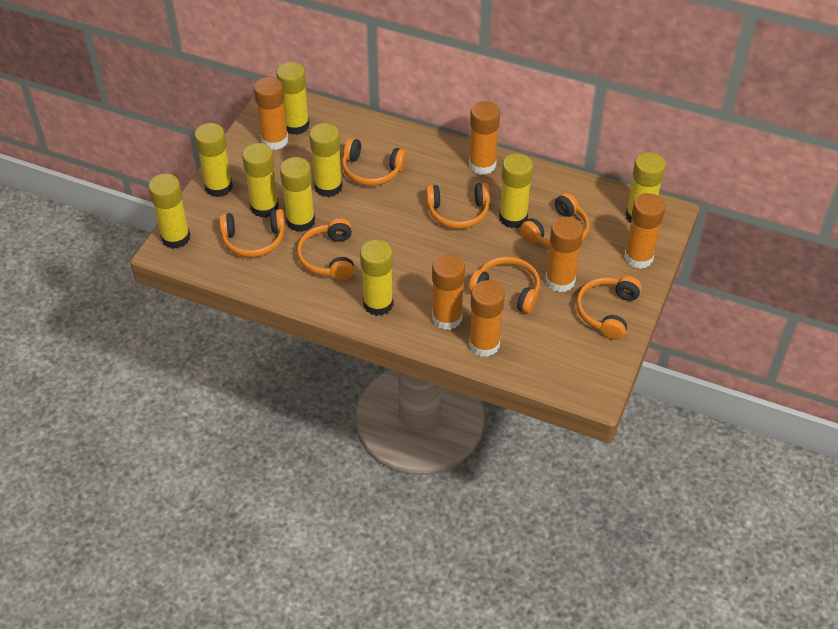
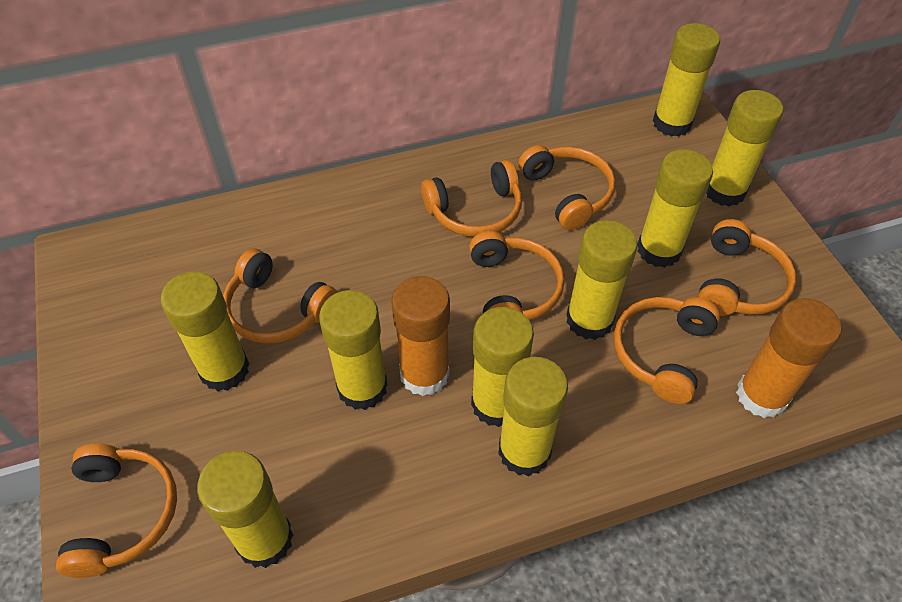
orange glue stick: [254,77,288,150] [432,254,465,330] [469,101,500,175] [469,280,505,357] [545,217,583,292] [624,193,665,269] = 6 -> [391,276,450,396] [736,298,841,418] = 2

